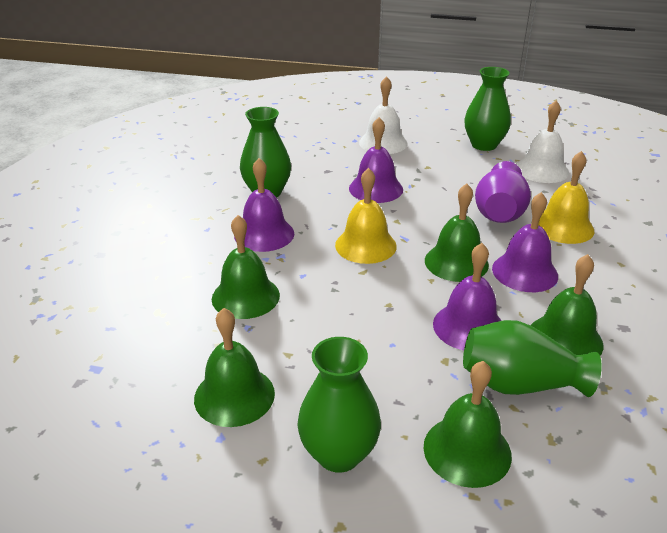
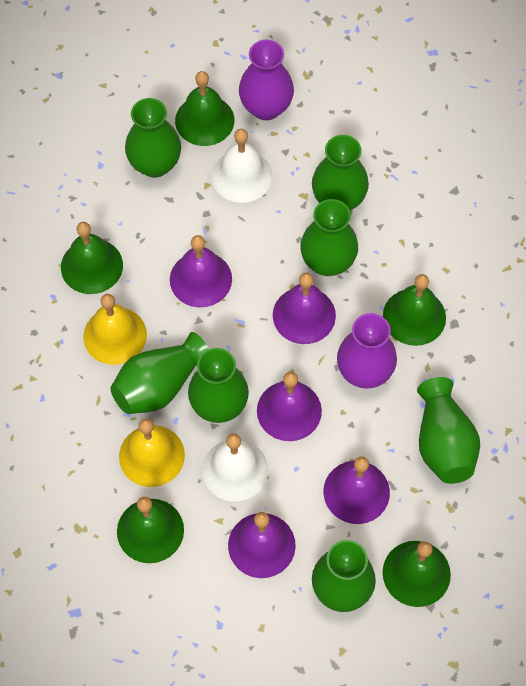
green vase: [240,107,291,198] [297,337,381,473] [463,320,602,397] [464,67,511,151] = 4 -> [110,332,209,414] [125,98,181,178] [188,348,249,423] [300,199,358,276] [312,135,369,210] [312,540,376,612] [417,377,480,484] = 7
purple bell: [234,158,294,252] [349,117,403,203] [433,243,502,350] [492,192,558,292] = 4 -> [170,235,232,308] [228,512,296,578] [257,372,322,441] [273,273,336,344] [323,456,390,524] = 5
purple vase: [475,161,531,223] = 1 -> [239,39,294,120] [337,313,397,388] = 2

